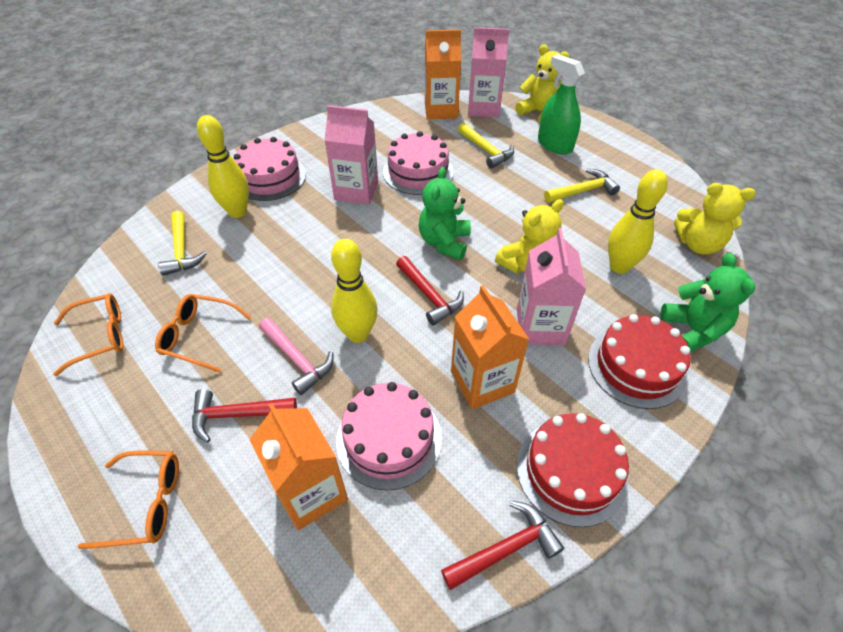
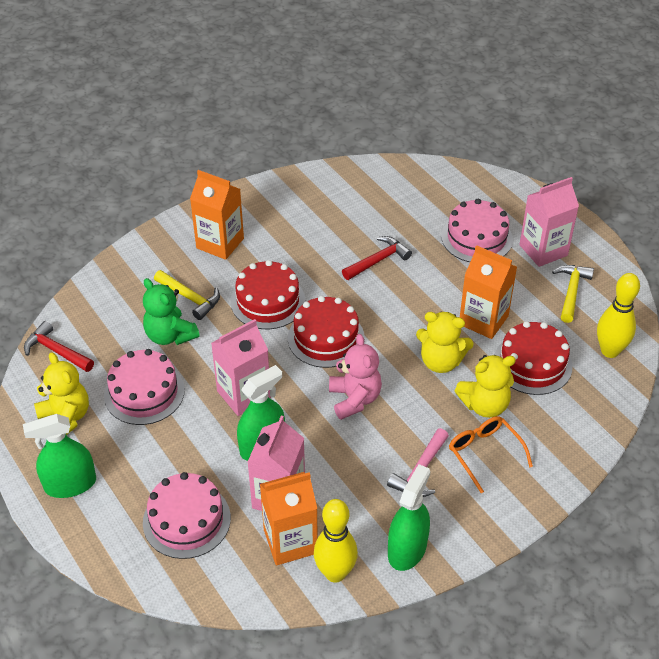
green spray bottle: [538,54,585,155] = 1 -> [23,414,96,498] [237,365,285,461] [388,464,430,571] = 3
green teddy bear: [419,167,471,260] [660,253,755,352] = 2 -> [143,278,200,345] = 1
orange glasses: [53,293,124,376] [78,451,179,549] [155,294,252,373] = 3 -> [449,416,533,493] = 1
pink teddy bear: none = 0 -> [329,334,382,420] = 1
red cake: [517,413,629,527] [588,314,691,409] = 2 -> [231,260,305,329] [288,296,365,368] [494,321,573,395] = 3
red hammer: [192,389,297,443] [396,256,464,326] [441,501,564,590] = 3 -> [24,321,94,372] [342,236,412,280] = 2
yellow bowling pin: [197,115,249,218] [331,239,378,343] [608,169,668,274] = 3 -> [314,499,358,583] [597,273,640,358] = 2
yellow hammer: [158,211,207,276] [458,123,514,169] [544,169,620,203] = 3 -> [154,270,220,320] [552,265,594,323] = 2

